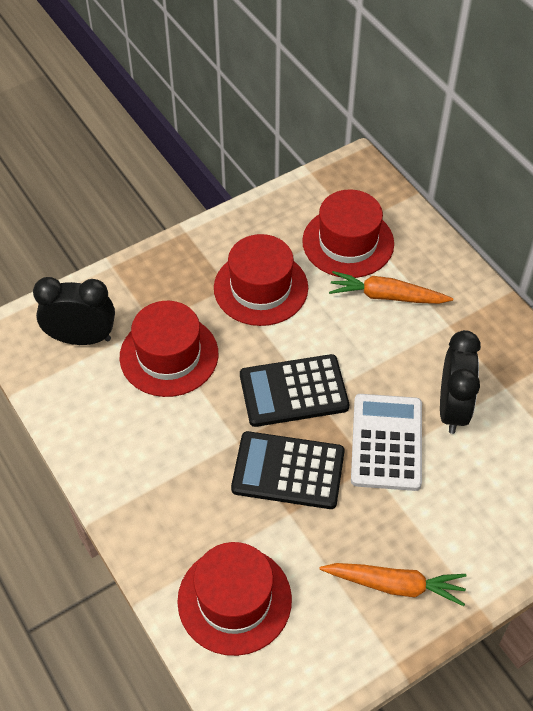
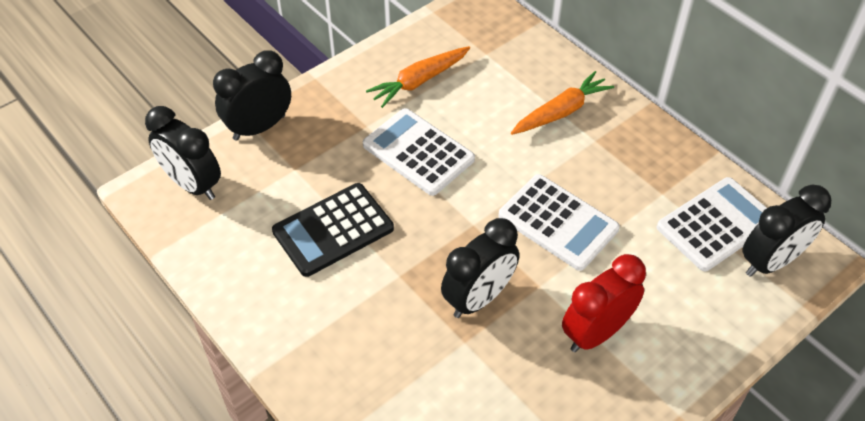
black calculator: [231,431,345,509] [240,354,349,427] = 2 -> [272,183,394,277] = 1
black clock: [33,277,115,345] [440,330,481,434] = 2 -> [145,106,221,200] [213,50,291,140] [441,218,519,318] [742,184,831,277] = 4
red clock: none = 0 -> [562,254,646,352] = 1
red hat: [120,301,218,397] [177,542,292,656] [214,234,308,326] [302,190,394,278] = 4 -> none = 0
white calculator: [351,394,422,491] = 1 -> [363,108,475,196] [498,174,620,271] [657,177,767,271] = 3

